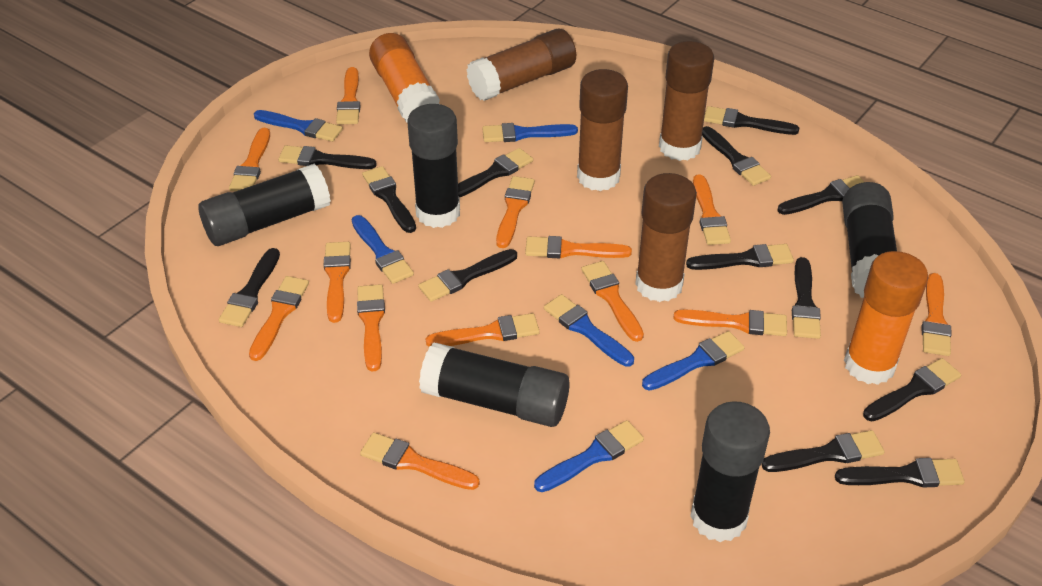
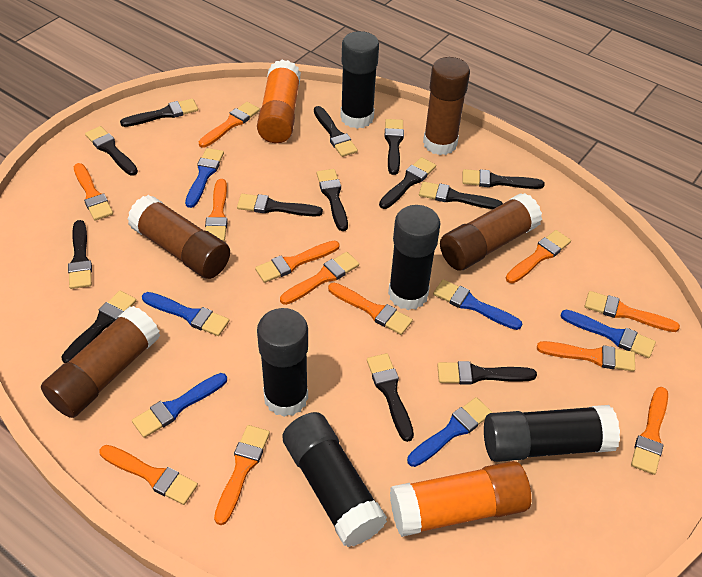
orange brush: [229,128,270,191] [249,276,309,361] [323,242,351,323] [336,67,360,125] [357,284,385,372] [360,432,480,490] [426,313,540,347] [496,176,535,248] [525,236,632,258] [581,261,644,342] [674,309,787,336] [693,174,731,245] [922,273,952,356] = 13 -> [74,163,113,221] [99,445,198,505] [198,102,260,148] [205,179,228,241] [214,425,270,525] [255,241,340,283] [280,252,359,305] [328,283,413,335] [506,230,571,283] [537,341,635,372] [585,291,680,332] [631,387,668,475] = 12

